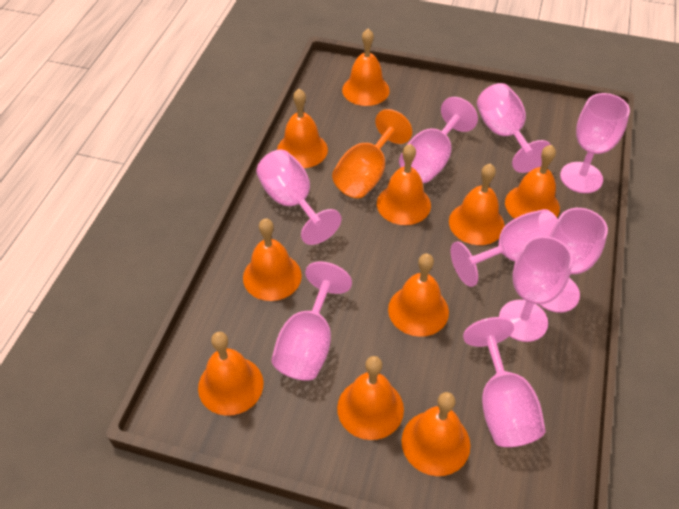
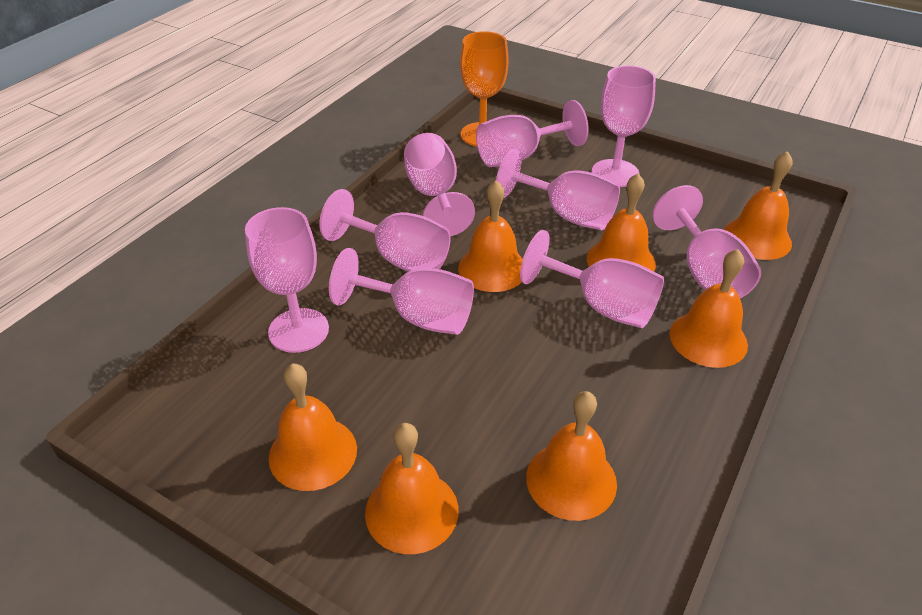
orange bell: [198,332,263,416] [243,218,302,301] [277,89,328,168] [337,356,404,440] [342,29,390,106] [377,144,431,225] [388,254,449,337] [401,392,470,476] [449,163,505,245] [505,145,560,219] = 10 -> [269,363,357,491] [365,423,459,554] [458,180,523,292] [526,391,617,521] [587,173,656,271] [670,249,748,368] [724,151,793,260] = 7

